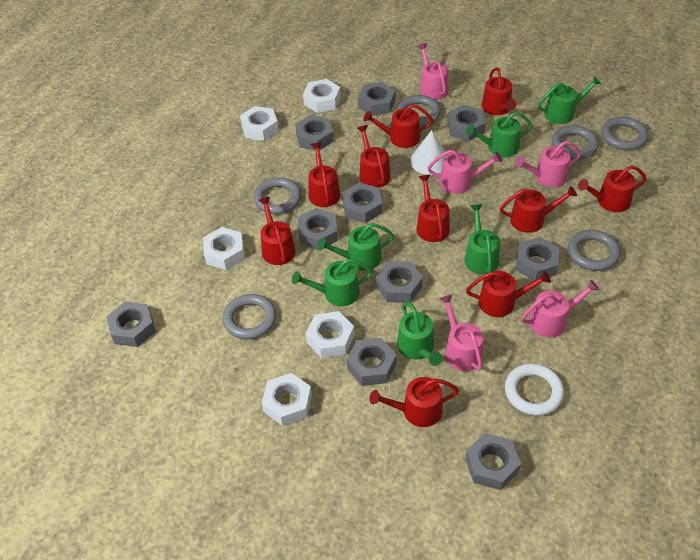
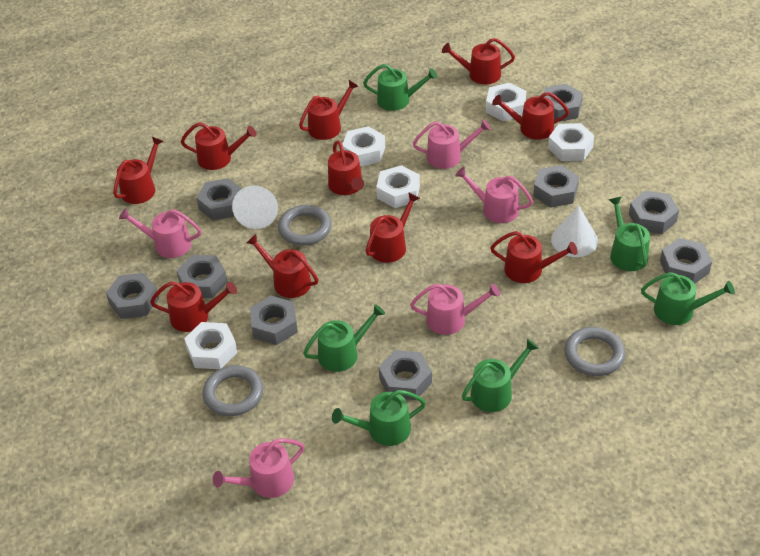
grey nut: [107,302,156,347] [295,115,334,150] [298,208,338,250] [342,183,382,223] [347,338,397,386] [358,82,395,116] [376,261,423,303] [447,105,485,141] [465,433,521,490] [516,237,559,281] = 10 -> [106,273,159,319] [176,255,227,298] [197,178,242,221] [250,296,298,345] [379,350,432,400] [533,165,579,207] [544,84,583,122] [629,191,679,234] [660,238,712,283] = 9
grey ring: [223,294,276,339] [253,177,301,214] [397,95,441,127] [551,125,598,160] [568,230,620,271] [601,117,648,150] = 6 -> [202,365,263,416] [278,205,331,246] [564,327,625,376] = 3
white cone: [410,130,446,175] = 1 -> [232,186,278,229] [551,205,598,257] = 2
white ring: [505,364,564,416] = 1 -> none = 0

